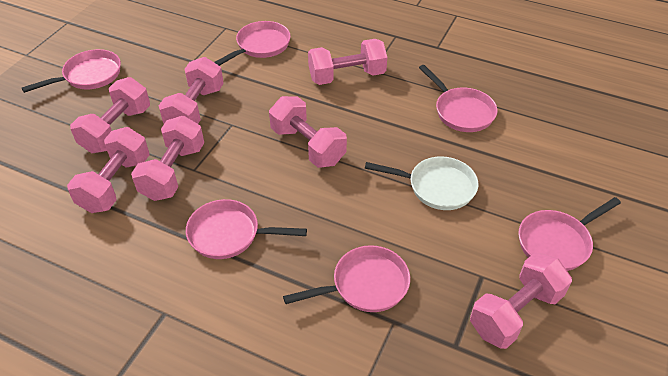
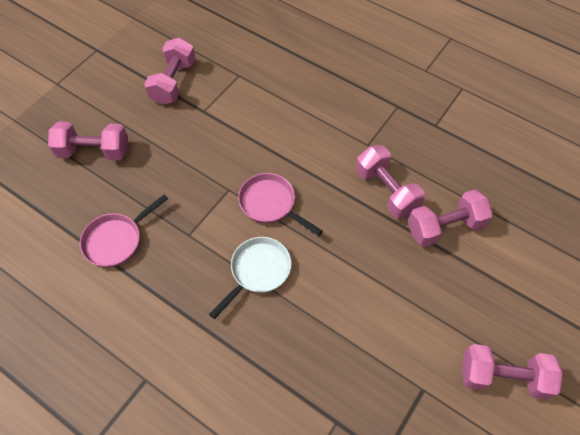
pink dumbbell: [67,127,150,213] [70,77,150,153] [131,116,204,201] [159,57,224,124] [269,96,347,168] [308,39,387,85] [470,252,572,349] = 7 -> [48,121,128,161] [144,37,196,105] [356,145,425,218] [408,190,493,247] [462,344,563,400] = 5
pink pan: [22,49,121,93] [186,199,307,259] [214,21,291,66] [283,245,410,312] [419,65,497,132] [518,197,621,271] = 6 -> [80,194,168,267] [238,173,323,236] = 2

